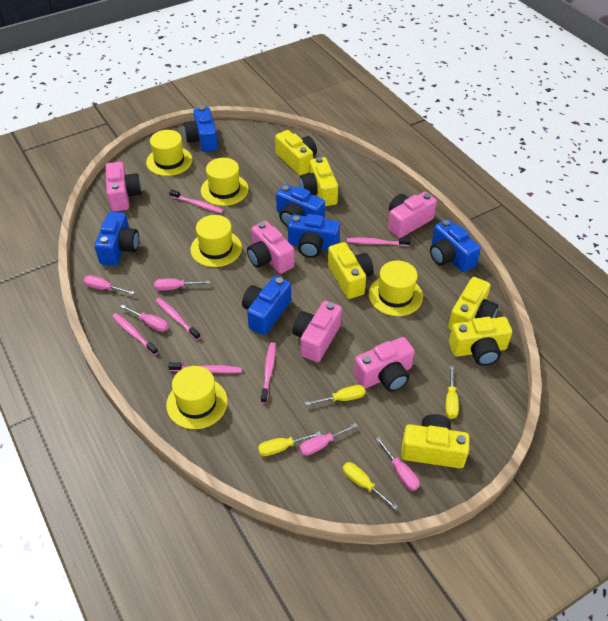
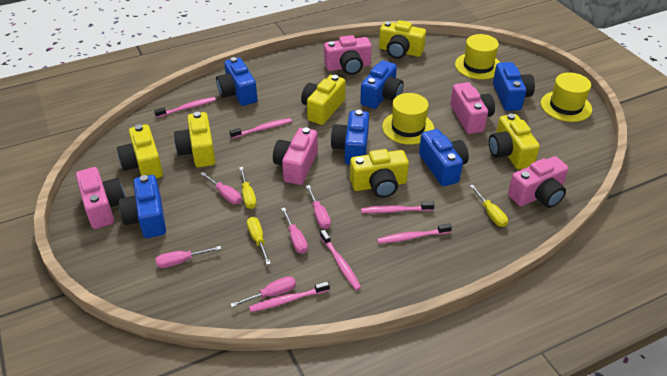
yellow hat: [146,130,193,176] [166,366,228,429] [190,215,242,267] [201,158,248,206] [369,260,423,316] = 5 -> [382,93,434,145] [455,34,500,80] [541,72,592,122] = 3
yellow screwdriver: [258,431,321,456] [305,385,366,406] [342,462,398,509] [446,366,459,419] = 4 -> [239,167,257,209] [247,217,271,265] [470,185,508,227] = 3

